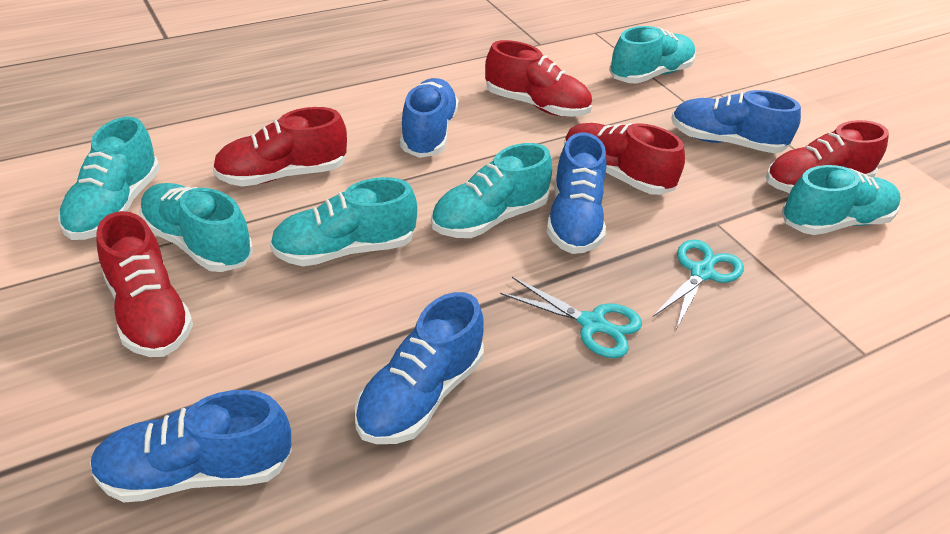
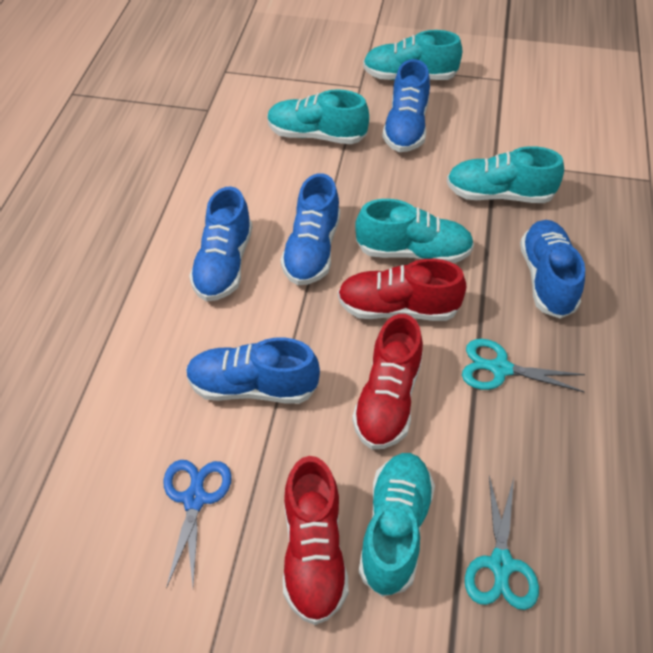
blue scissors: none = 0 -> [163,460,232,589] = 1
red shoe: [96,211,193,357] [212,107,347,187] [485,40,592,117] [564,123,685,195] [766,120,889,193] = 5 -> [283,456,349,625] [338,259,466,321] [352,314,423,449] = 3
turquoise shoe: [58,117,160,240] [139,183,253,272] [270,177,417,266] [431,143,552,238] [609,26,695,84] [782,165,901,235] = 6 -> [267,89,369,144] [355,199,474,263] [359,453,435,597] [363,30,462,80] [447,146,564,203] = 5

